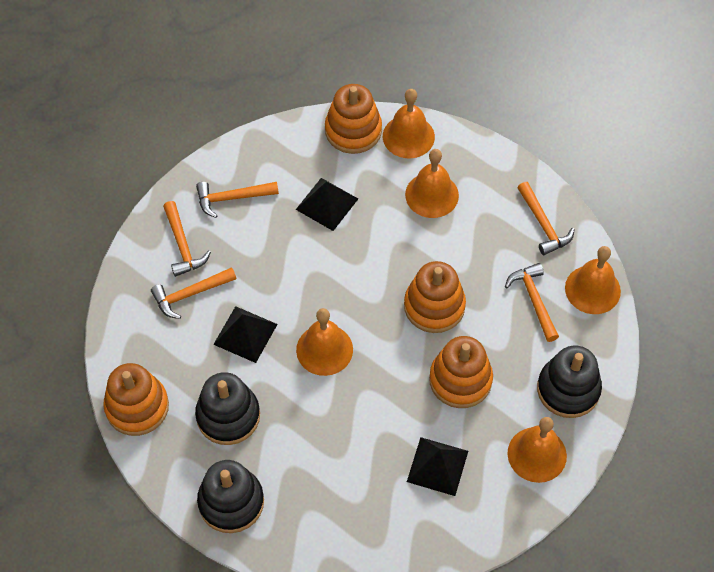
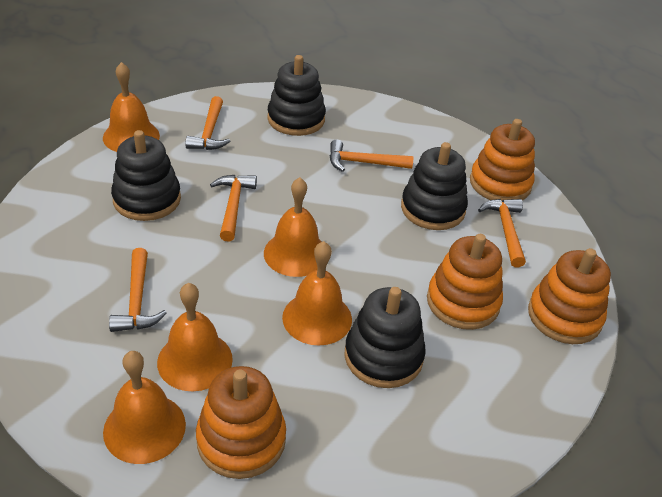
black pyramid: [213,306,278,363] [296,178,358,231] [407,437,468,496] = 3 -> none = 0
black stacking toy: [195,372,260,445] [197,460,264,533] [537,345,602,418] = 3 -> [111,130,181,221] [267,55,326,136] [344,287,426,388] [401,142,468,230] = 4

